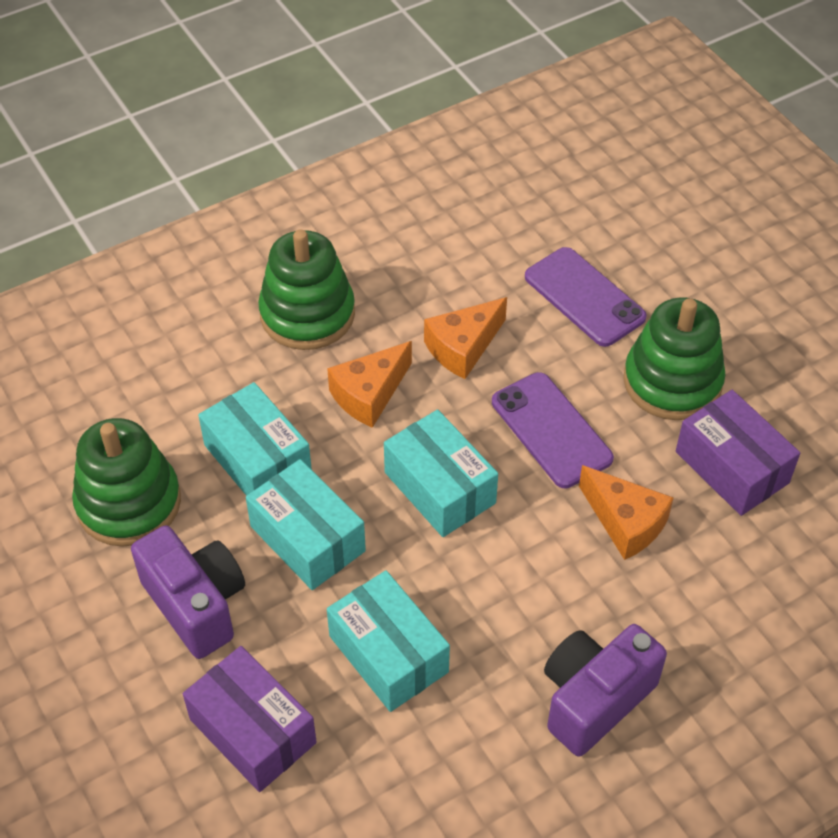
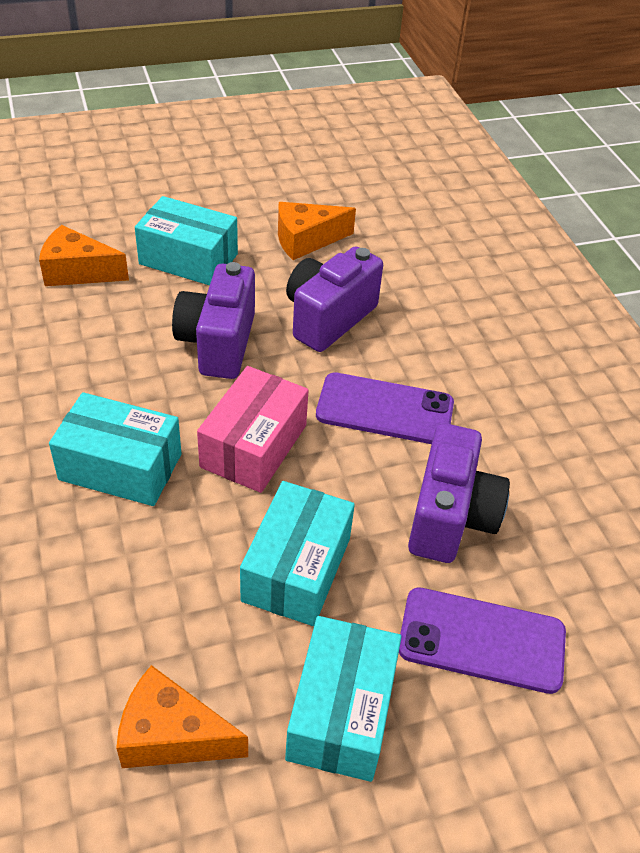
green stacking toy: [72,418,181,547] [258,230,355,350] [624,297,726,420] = 3 -> none = 0
pink box: none = 0 -> [197,366,309,493] = 1
purple box: [183,646,317,792] [676,390,800,516] = 2 -> none = 0
purple camera: [131,525,245,659] [544,624,667,757] = 2 -> [172,262,255,379] [286,246,383,352] [408,423,510,563] = 3

